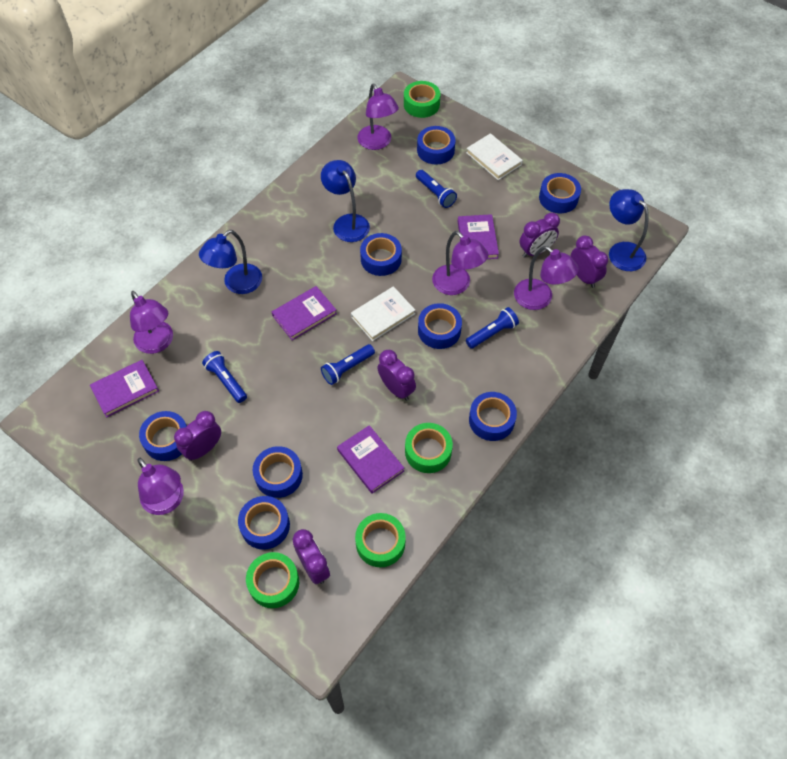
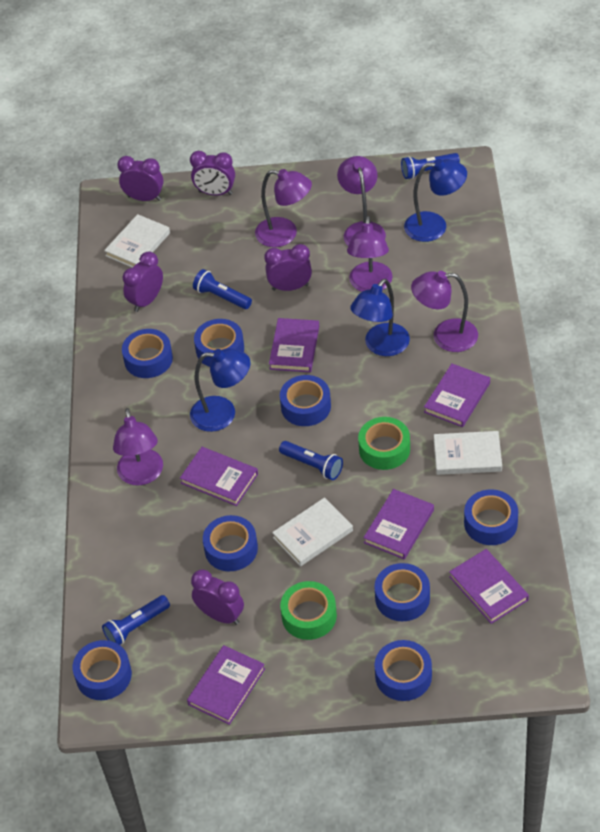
green tape: [246,552,299,608] [355,513,406,567] [404,81,441,118] [405,423,453,473] = 4 -> [280,581,337,640] [358,417,410,470] = 2
purple book: [90,360,159,417] [272,286,337,340] [337,425,404,493] [458,214,499,259] = 4 -> [180,447,258,506] [187,645,265,725] [269,318,319,372] [363,489,434,559] [424,363,490,427] [449,549,529,624] = 6
white book: [351,286,415,341] [466,133,523,180] = 2 -> [104,214,170,268] [272,497,353,566] [434,431,502,475] = 3

